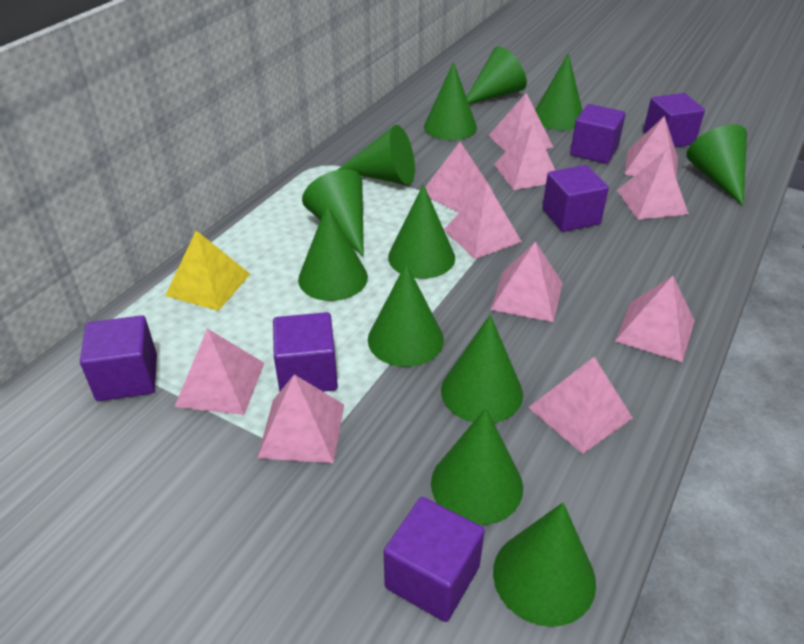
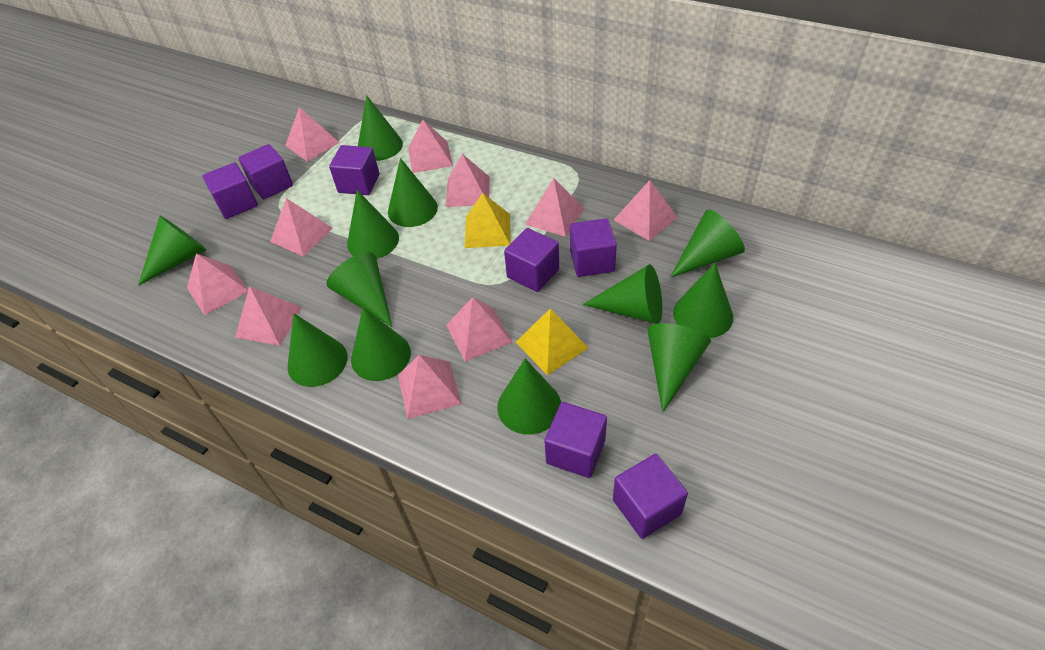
pink pyramid: [174,328,264,415] [257,374,344,463] [425,142,494,212] [444,183,522,259] [488,93,554,152] [491,241,563,322] [494,123,555,190] [528,357,633,454] [615,276,695,362] [617,151,689,220] [624,116,678,180] = 11 -> [187,254,248,315] [235,286,302,346] [270,198,333,257] [285,107,340,162] [398,355,461,419] [408,120,453,173] [445,154,490,207] [446,297,512,362] [525,178,584,237] [614,180,678,241] = 10
purple cube: [80,315,157,401] [273,312,338,392] [384,497,485,622] [542,165,609,232] [570,104,626,164] [643,93,705,147] = 6 -> [202,162,258,219] [238,144,293,199] [329,145,380,195] [504,228,559,292] [545,402,607,478] [570,218,617,277] [613,454,688,539] = 7
yellow pyramid: [165,231,250,311] = 1 -> [465,193,511,248] [516,308,588,375] = 2

